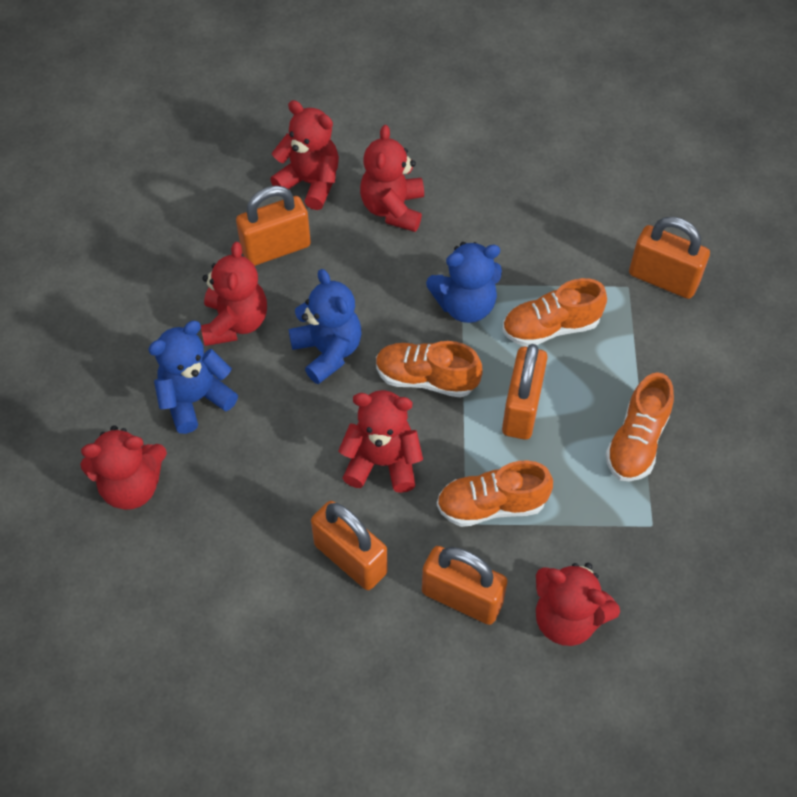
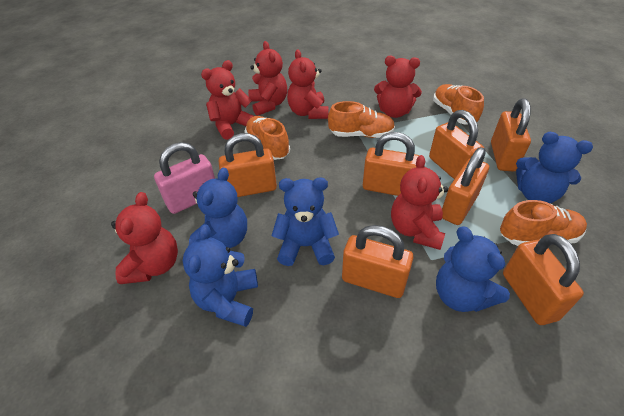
blue teddy bear: [148,321,238,434] [289,269,362,384] [426,242,502,323] = 3 -> [183,224,258,327] [189,167,247,248] [271,178,339,266] [436,226,510,312] [516,132,593,203] = 5
orange padlock: [236,185,311,266] [311,501,388,590] [422,546,507,625] [502,344,548,440] [629,217,710,299] = 5 -> [218,133,277,197] [342,225,413,298] [363,132,420,196] [429,110,484,179] [442,147,489,225] [491,98,531,172] [503,234,584,325] = 7
pink padlock: none = 0 -> [154,142,215,214] = 1

